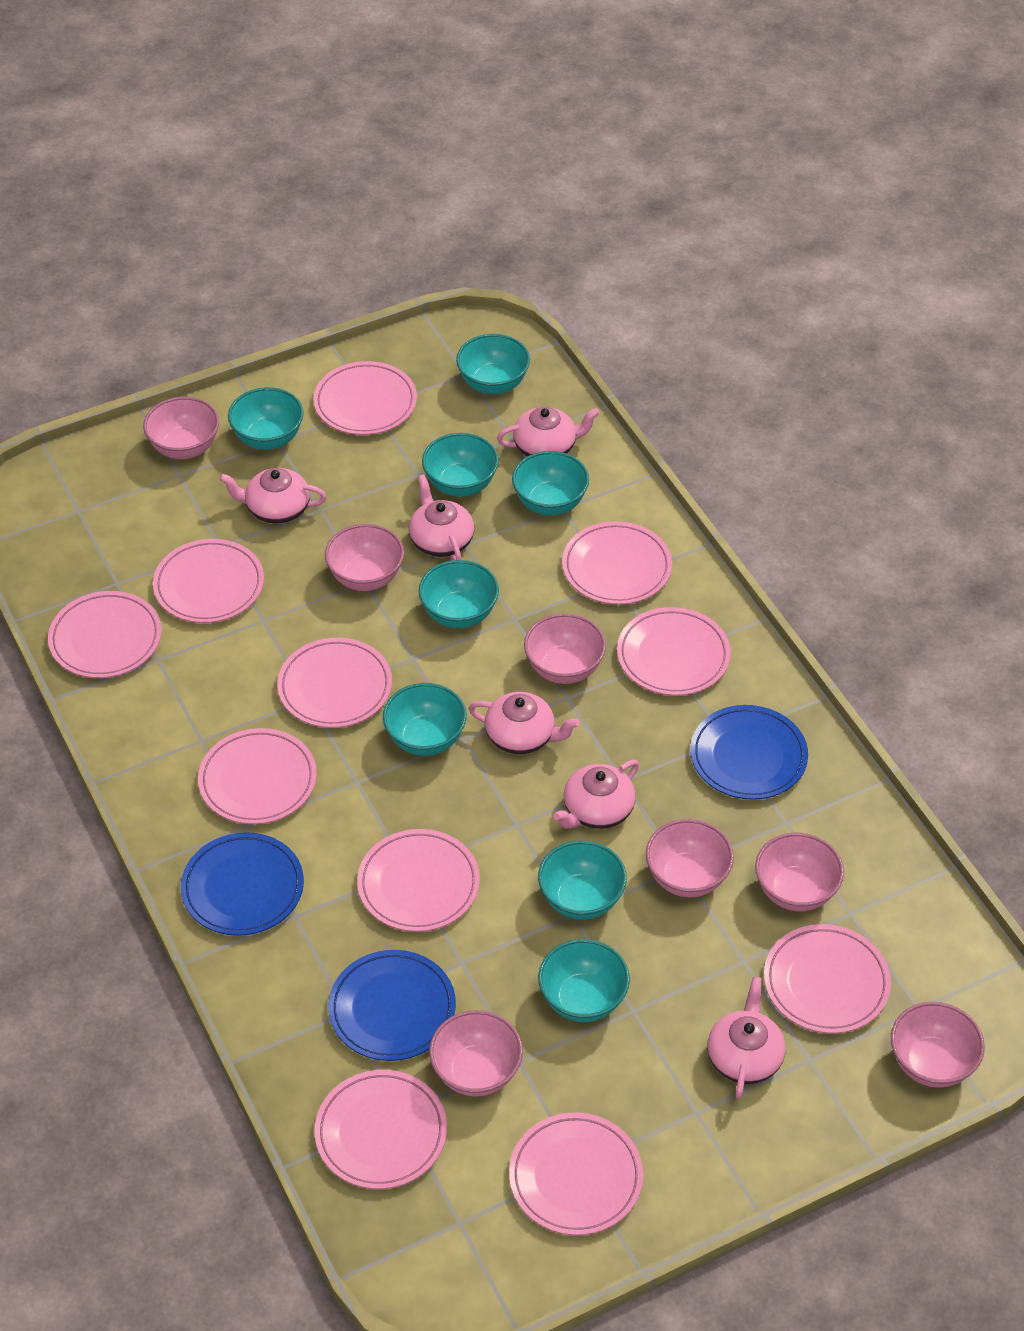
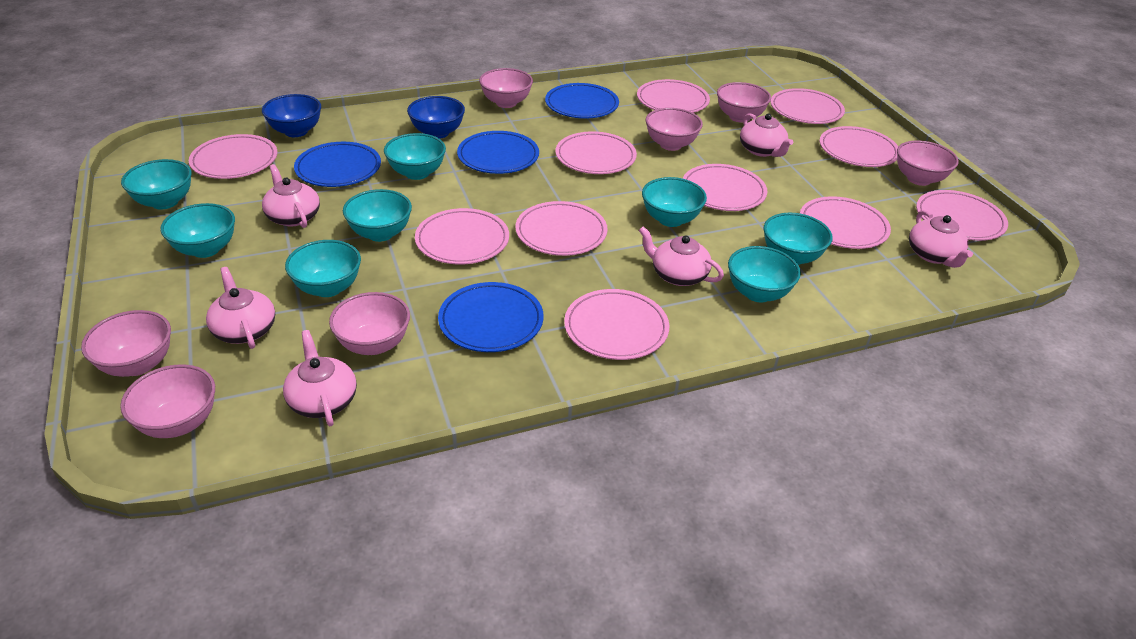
blue bowl: none = 0 -> [262,94,321,137] [407,96,465,139] = 2
blue plate: [181,832,304,936] [328,950,456,1061] [690,705,808,800] = 3 -> [294,142,381,187] [438,282,544,352] [457,131,539,174] [545,83,619,119] = 4

